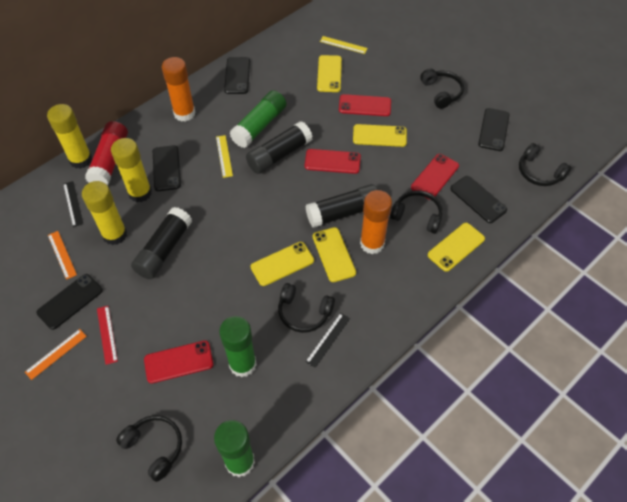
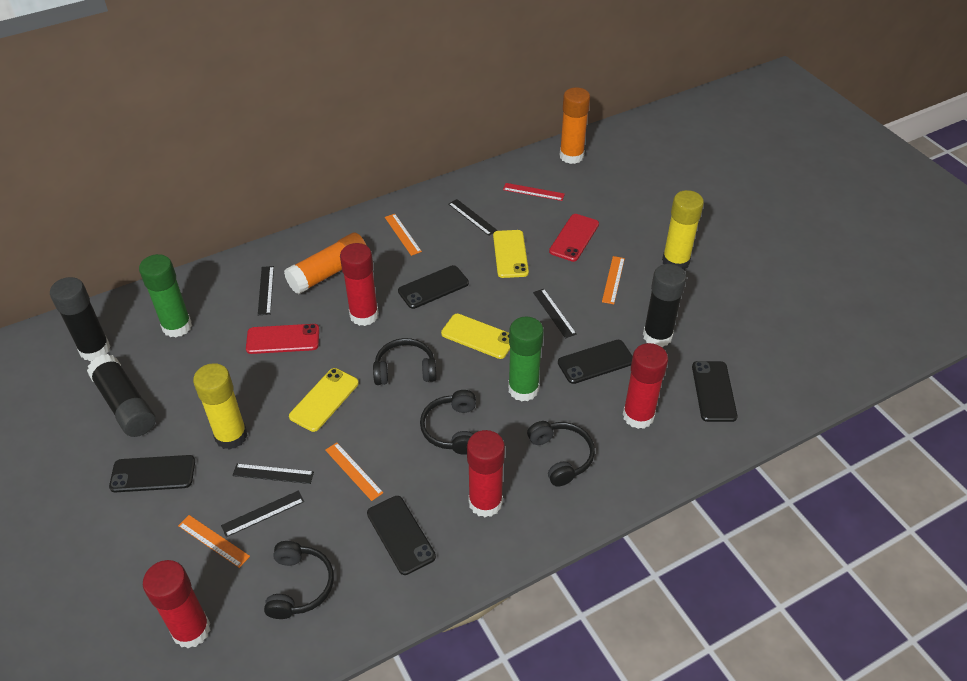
black headphones: [116,415,182,482] [278,283,335,333] [390,190,443,234] [420,69,464,109] [519,143,572,186] = 5 -> [264,541,334,619] [373,338,437,385] [420,390,476,455] [527,421,595,487] = 4
black ruler: [63,181,83,227] [305,313,350,368] = 2 -> [221,490,304,537] [232,464,314,484] [258,266,274,315] [449,199,498,236] [533,289,577,338] = 5
green glue stick: [214,420,255,477] [219,316,257,377] [230,90,286,148] = 3 -> [139,254,192,338] [508,316,544,402] = 2
orange ruler: [25,329,87,380] [48,231,77,280] = 2 -> [178,515,250,568] [325,442,383,501] [385,214,422,256] [602,256,625,304] = 4
red glue stick: [85,121,128,185] = 1 -> [143,560,210,648] [340,243,379,326] [467,430,505,517] [623,343,668,429] = 4
red phone: [144,340,213,383] [305,149,361,174] [339,94,391,116] [411,154,459,200] = 4 -> [246,324,319,354] [549,214,599,262] = 2
yellow glue stick: [47,104,92,169] [82,181,127,245] [111,138,152,202] = 3 -> [193,363,248,450] [662,190,704,270] = 2
yellow phone: [250,242,314,286] [313,227,356,282] [317,55,342,92] [353,124,407,147] [428,223,485,272] = 5 -> [289,368,359,432] [441,314,510,359] [493,230,529,278] = 3
yellow ruler: [216,135,233,178] [320,36,368,54] = 2 -> none = 0

